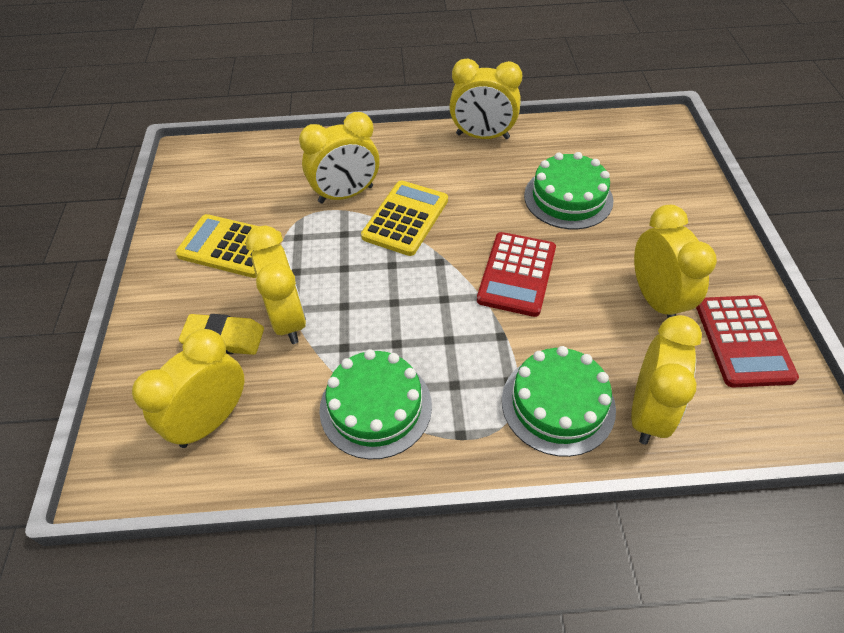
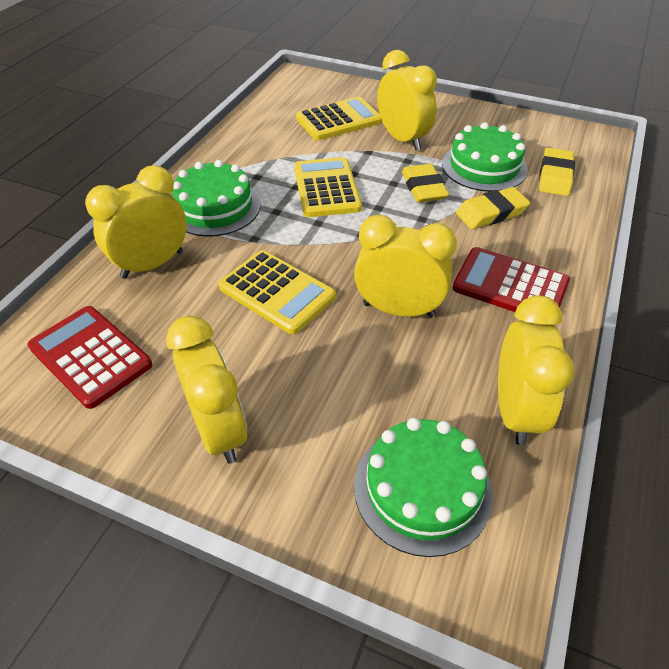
yellow calculator: [175,214,282,278] [361,180,448,256] = 2 -> [218,250,336,334] [294,157,362,217] [296,97,382,140] = 3
yellow clock: [132,329,244,448] [246,225,306,344] [299,112,379,204] [449,59,522,139] [631,315,702,445] [634,205,717,318] = 6 -> [85,165,187,279] [166,316,247,464] [354,215,457,317] [377,50,437,150] [498,295,575,445] = 5
yellow eraser: [179,314,264,355] = 1 -> [402,164,449,203] [456,187,530,229] [539,148,575,196] = 3

